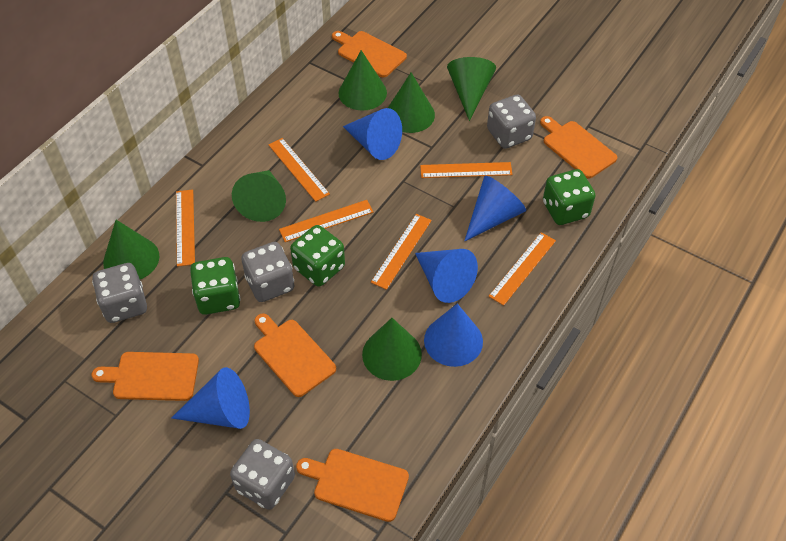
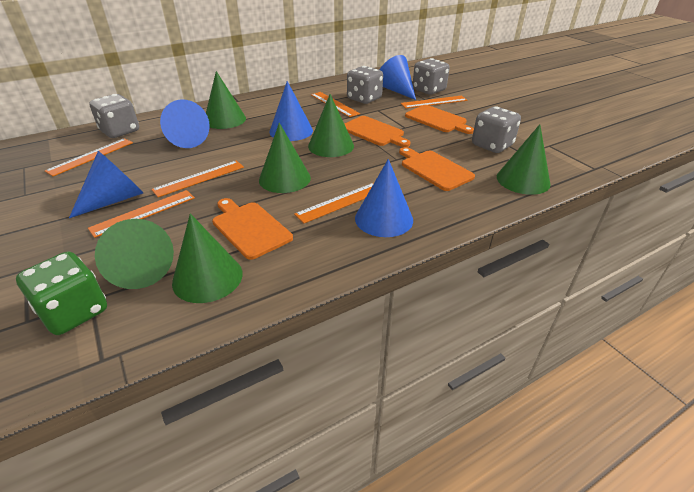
green dice: [190,257,241,315] [290,225,345,286] [543,169,595,225] = 3 -> [16,251,107,335] = 1
orange cutting board: [92,352,199,401] [254,313,336,397] [296,449,409,522] [332,31,407,77] [540,116,618,178] = 5 -> [212,198,293,260] [344,116,410,147] [399,147,475,191] [405,105,474,134] = 4

